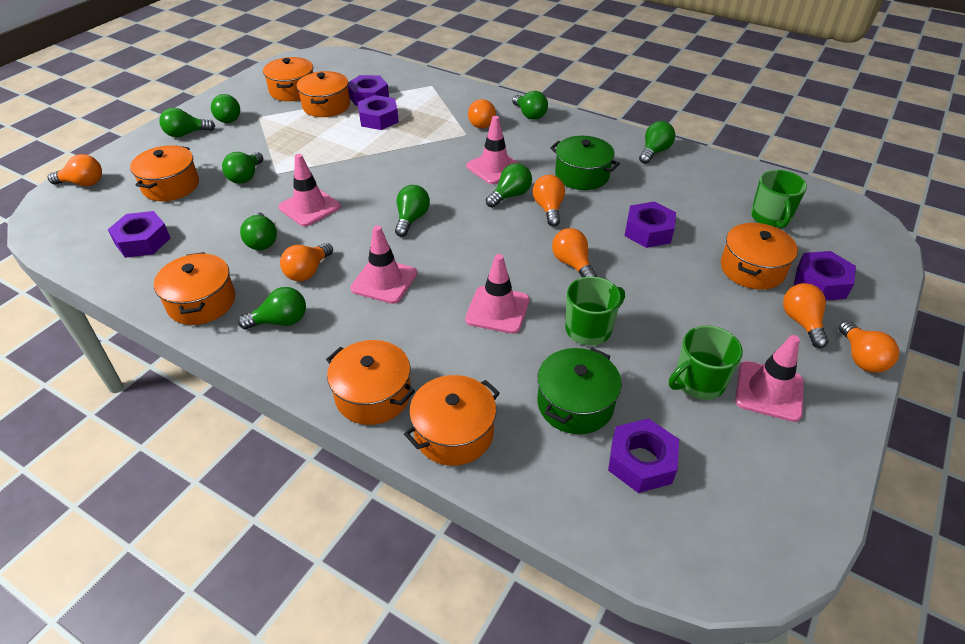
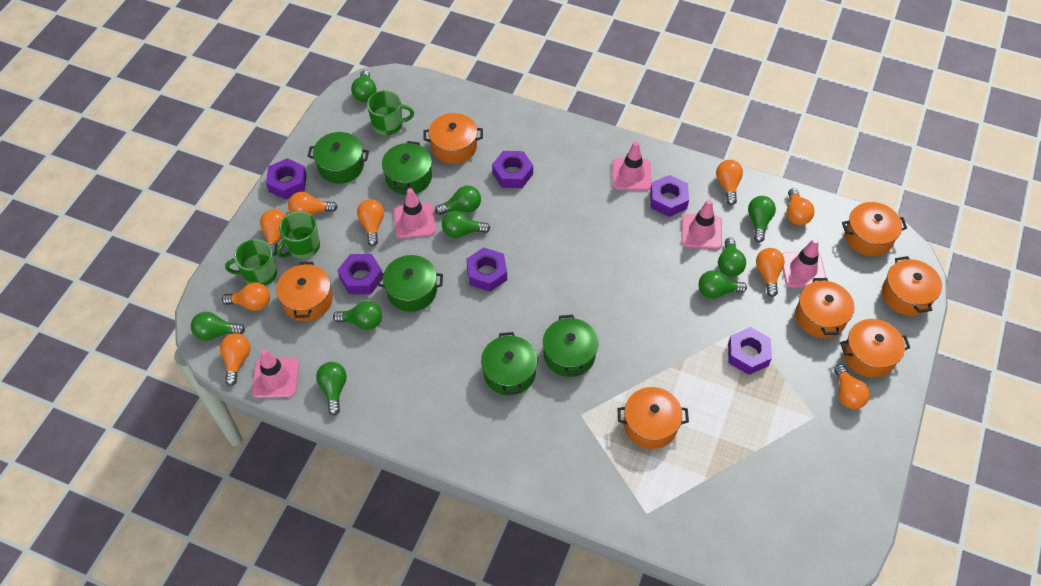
green pot: [537,348,622,434] [550,136,620,190] = 2 -> [307,132,369,183] [377,255,443,312] [382,141,432,195] [481,332,537,395] [543,315,599,377] = 5
orange light bulb: [48,154,102,186] [280,243,333,281] [468,99,496,129] [533,175,565,226] [552,228,597,277] [783,283,829,348] [839,321,899,373] = 7 -> [220,333,250,386] [222,282,270,311] [260,209,286,256] [288,192,337,215] [357,199,384,246] [716,160,743,205] [756,248,785,297] [787,188,815,225] [834,364,870,409] = 9

